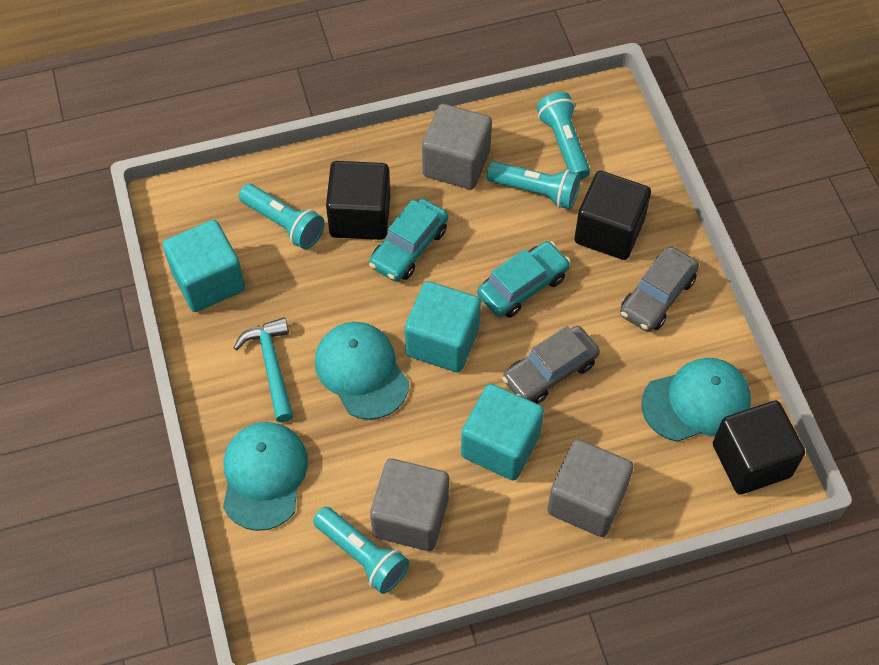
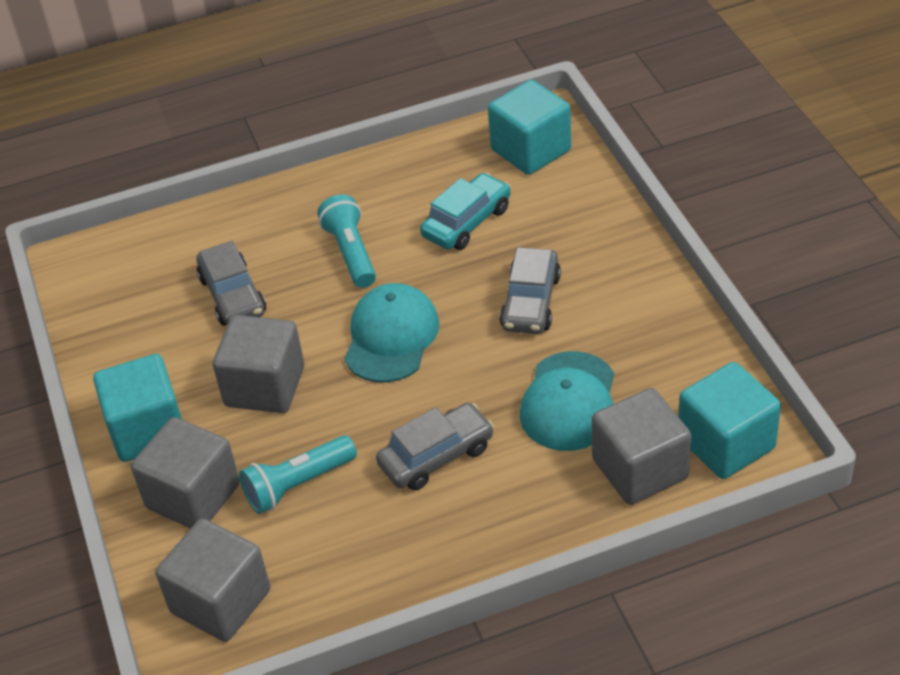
black cube: [326,161,390,240] [574,171,651,260] [713,400,805,495] = 3 -> none = 0
grey car: [502,326,600,404] [620,247,699,332] = 2 -> [197,241,266,326] [376,403,494,491] [499,247,561,334] = 3
grey cube: [370,458,449,551] [422,104,492,189] [547,439,634,537] = 3 -> [131,417,240,529] [155,518,270,642] [213,315,304,413] [592,388,691,505] = 4
turquoise cap: [223,422,308,531] [315,322,409,420] [642,358,751,442] = 3 -> [344,283,439,382] [520,351,614,451] = 2
turquoise car: [369,198,448,282] [477,241,571,318] = 2 -> [420,173,511,250] = 1
turquoise flashlight: [239,184,325,249] [313,507,409,594] [487,161,580,209] [537,92,590,180] = 4 -> [239,435,357,514] [317,194,376,288] = 2
turquoise hammer: [234,317,293,422] = 1 -> none = 0

